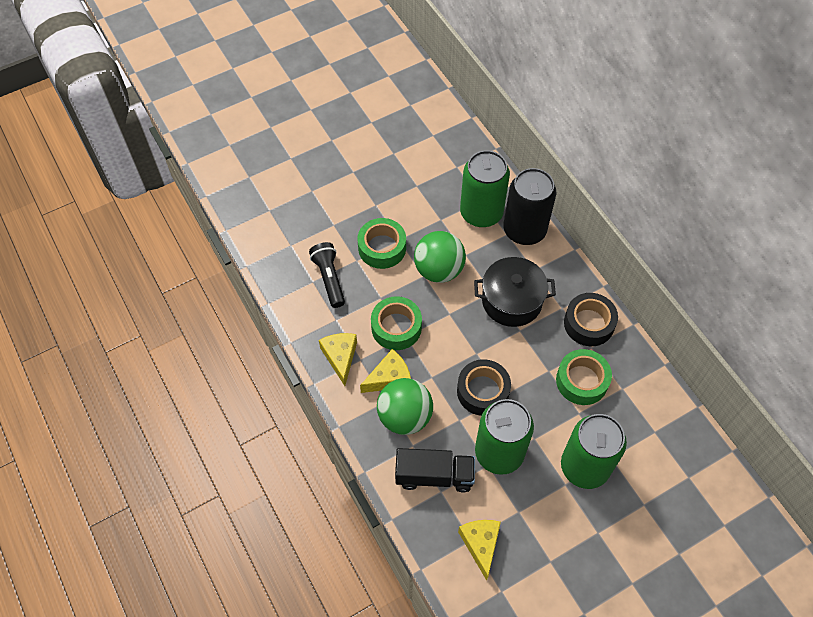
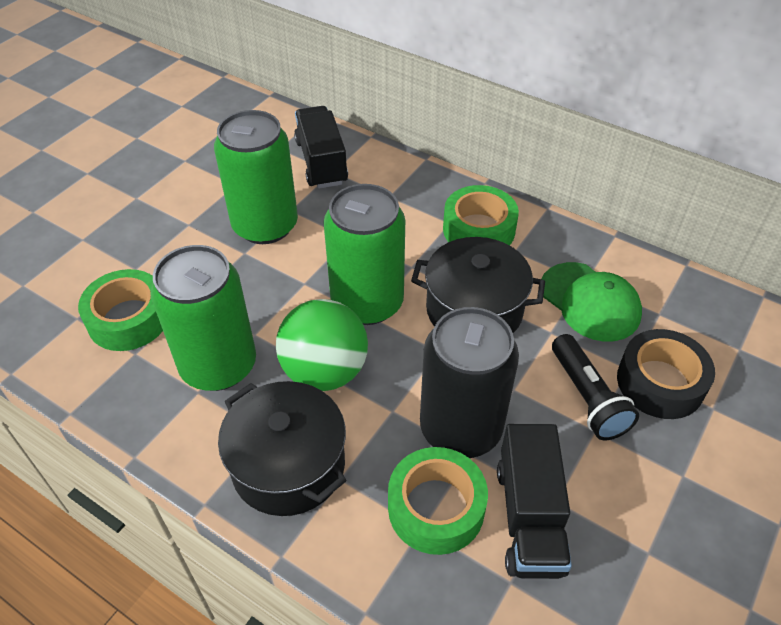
black pot: [474,257,556,327] = 1 -> [218,381,347,516] [411,237,545,333] = 2
black tape: [457,359,511,416] [564,293,618,346] = 2 -> [617,329,715,419] = 1
black truck: [395,448,475,492] = 1 -> [294,106,348,189] [497,424,572,579] = 2
green ball: [377,378,433,435] [414,231,466,283] = 2 -> [276,299,368,391] = 1
green cap: none = 0 -> [541,262,642,342] = 1
yellow cheese: [319,333,357,386] [360,349,411,393] [458,520,501,581] = 3 -> none = 0

